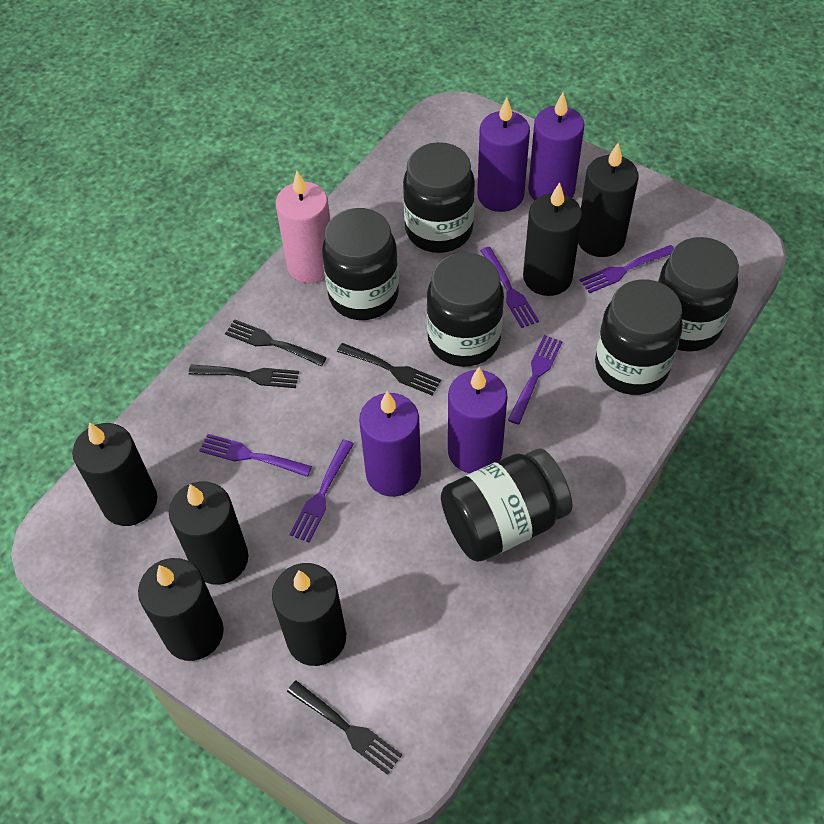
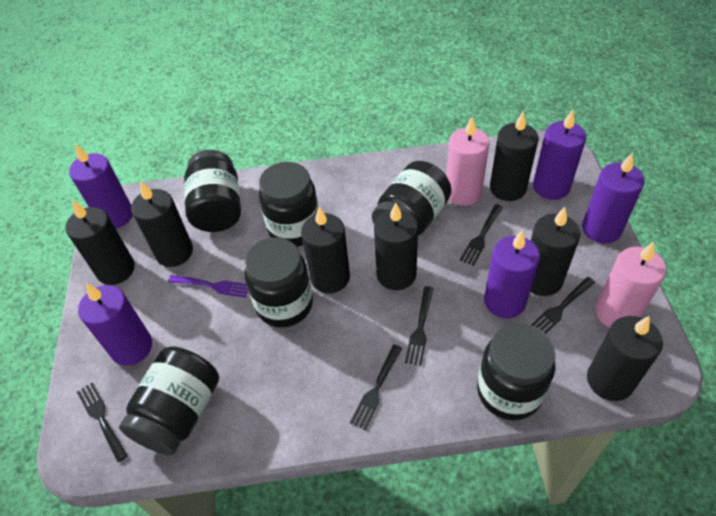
black candle: [72,422,157,526] [138,558,224,661] [169,481,249,585] [272,563,346,666] [523,182,582,296] [578,143,639,257] = 6 -> [66,200,135,285] [131,181,193,267] [301,207,350,293] [374,203,418,290] [490,111,538,201] [530,207,580,296] [587,316,663,401] = 7
black fork: [188,365,299,388] [225,319,327,366] [287,680,402,775] [337,343,441,395] = 4 -> [77,383,128,462] [350,344,402,430] [405,286,434,366] [460,204,503,266] [531,277,595,334] = 5
pink candle: [276,171,330,283] = 1 -> [446,116,489,206] [595,242,666,328] = 2
purple candle: [359,391,421,497] [448,367,508,473] [477,97,530,212] [528,92,584,200] = 4 -> [69,143,133,229] [78,283,152,366] [484,231,540,318] [533,110,586,200] [582,152,644,243] = 5
purple fork: [199,434,312,477] [289,439,354,542] [480,247,539,328] [508,335,563,425] [580,245,674,293] = 5 -> [168,275,248,298] = 1

